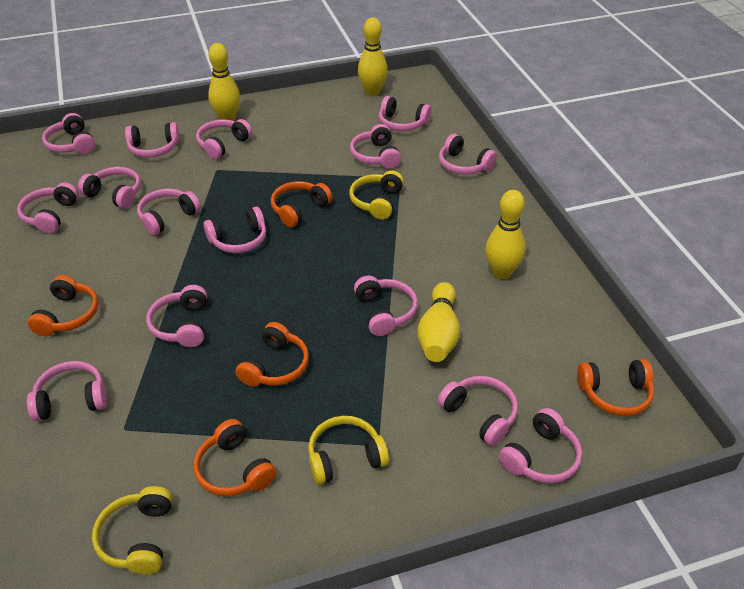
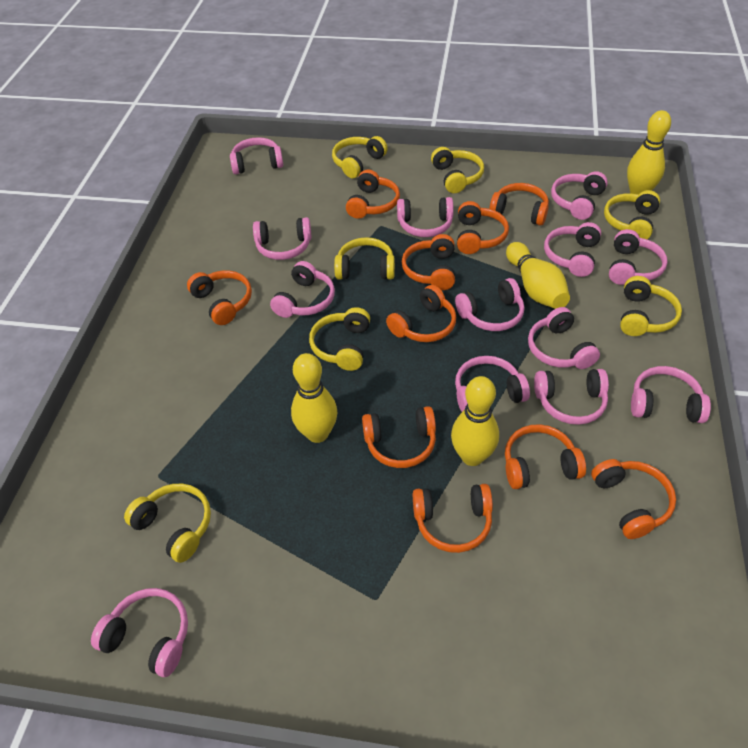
orange headphones: [28,275,98,336] [193,419,276,496] [236,322,309,387] [271,181,332,228] [577,359,654,416] = 5 -> [187,271,252,325] [346,169,400,219] [362,406,436,468] [386,285,456,342] [402,234,455,290] [413,484,493,553] [457,201,509,254] [489,183,549,226] [505,424,586,489] [591,459,676,539] = 10
pink headphones: [17,183,79,233] [27,361,107,421] [42,113,95,154] [78,167,141,209] [125,123,179,158] [137,189,201,235] [146,285,207,347] [196,119,252,159] [204,207,266,253] [350,124,401,169] [354,276,418,336] [379,96,431,131] [438,376,518,446] [439,134,497,175] [499,408,582,483] = 15 -> [91,588,188,677] [230,137,283,174] [253,217,311,260] [270,261,335,318] [397,197,454,237] [455,278,525,331] [455,356,530,412] [528,307,600,369] [534,369,609,425] [544,222,601,277] [551,171,608,220] [609,229,668,285] [631,366,711,423] = 13
yellow headphones: [92,486,172,575] [308,416,389,485] [349,170,404,220] = 3 -> [124,483,211,563] [309,307,370,371] [332,136,388,178] [334,237,395,280] [431,147,484,193] [604,190,660,239] [620,276,682,336] = 7

